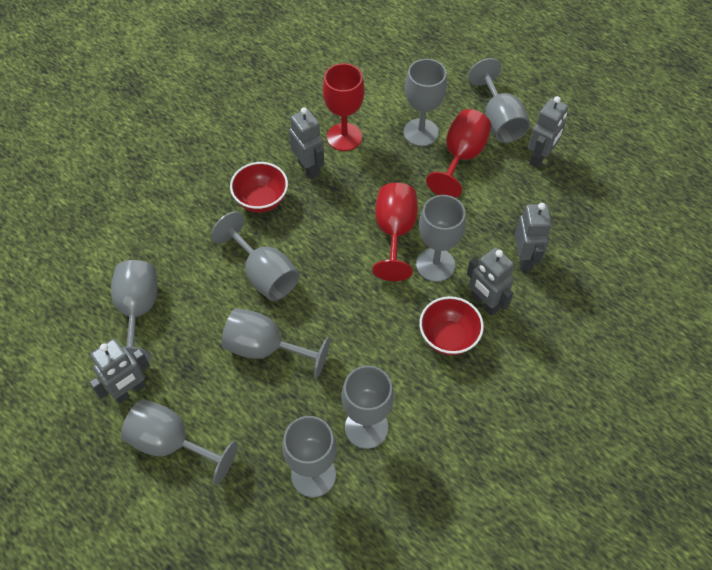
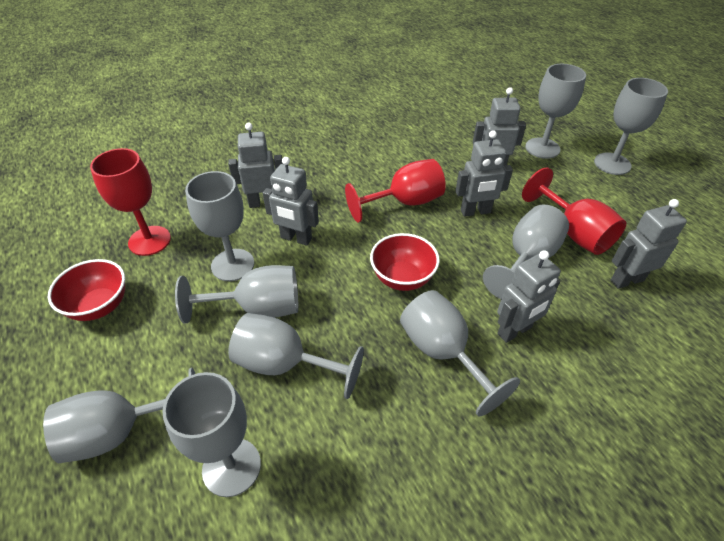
grey robot: [89,339,150,404] [289,107,324,179] [467,248,514,316] [515,203,552,271] [528,96,568,168] = 5 -> [228,123,283,208] [263,157,319,246] [455,130,513,217] [473,87,526,166] [497,250,561,343] [611,199,687,289] = 6

